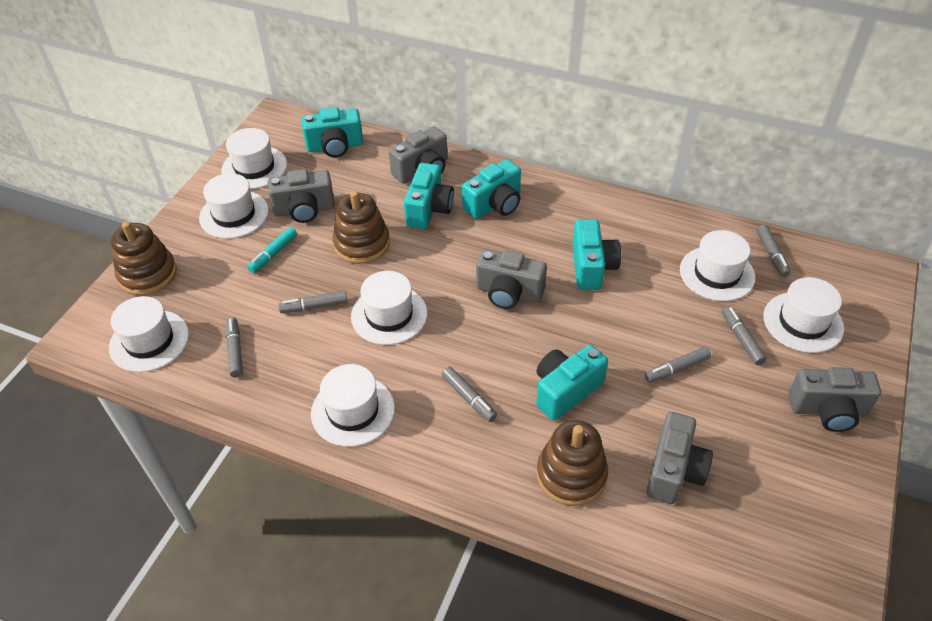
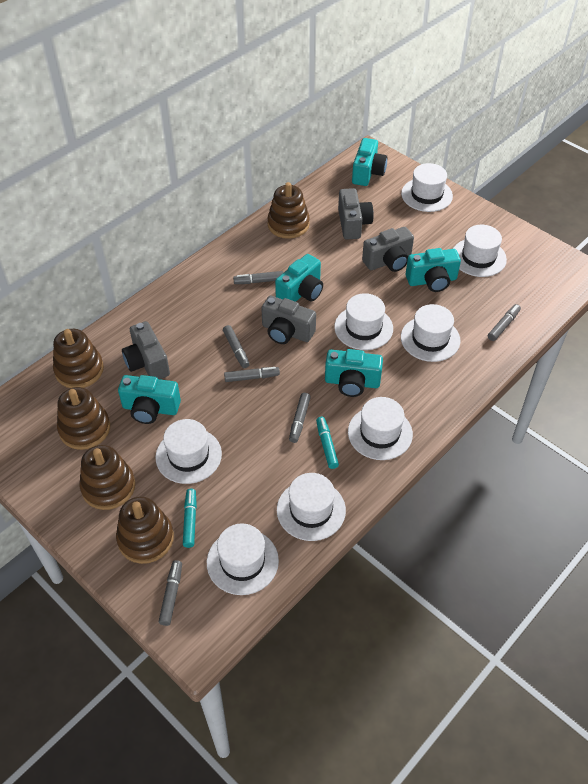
brown stacking toy: [111,221,177,296] [332,191,390,264] [537,420,608,506] = 3 -> [53,329,104,388] [57,387,110,450] [80,445,135,510] [116,496,174,564] [268,182,310,239] = 5
grey camera: [268,169,335,223] [389,126,447,184] [476,249,547,309] [646,412,713,504] [788,367,881,432] = 5 -> [122,321,170,379] [261,296,316,344] [338,188,374,240] [362,227,414,272] = 4
turquoise marker: [247,227,297,273] = 1 -> [183,489,197,548] [316,417,339,469] = 2
white hat: [109,296,189,372] [199,173,269,239] [221,128,287,189] [311,364,395,447] [351,271,427,345] [680,230,755,301] [763,277,844,353] = 7 -> [155,419,222,484] [207,523,279,595] [277,473,346,541] [334,293,393,350] [348,397,413,460] [401,163,453,212] [401,304,460,362] [453,224,507,277] = 8

